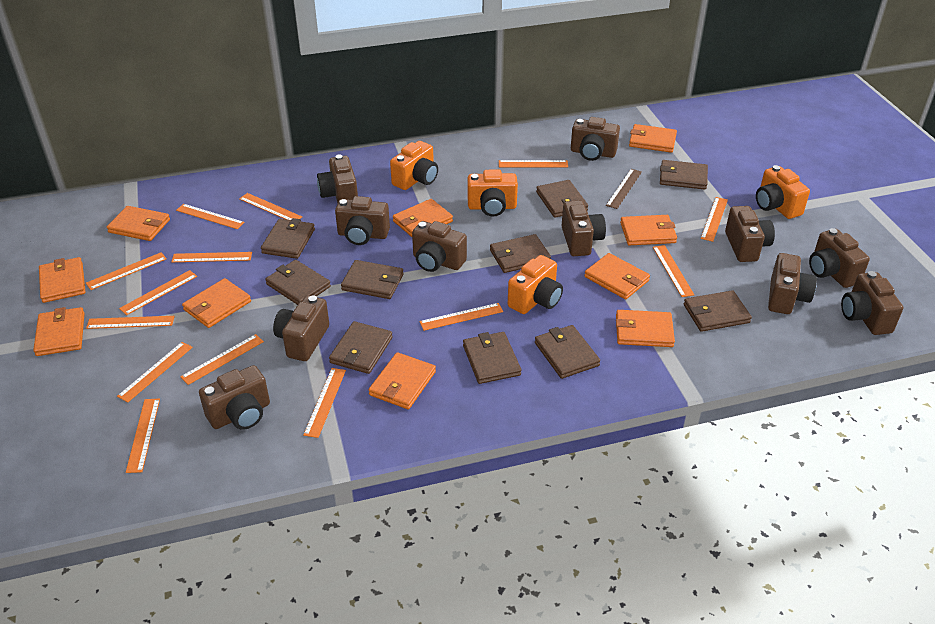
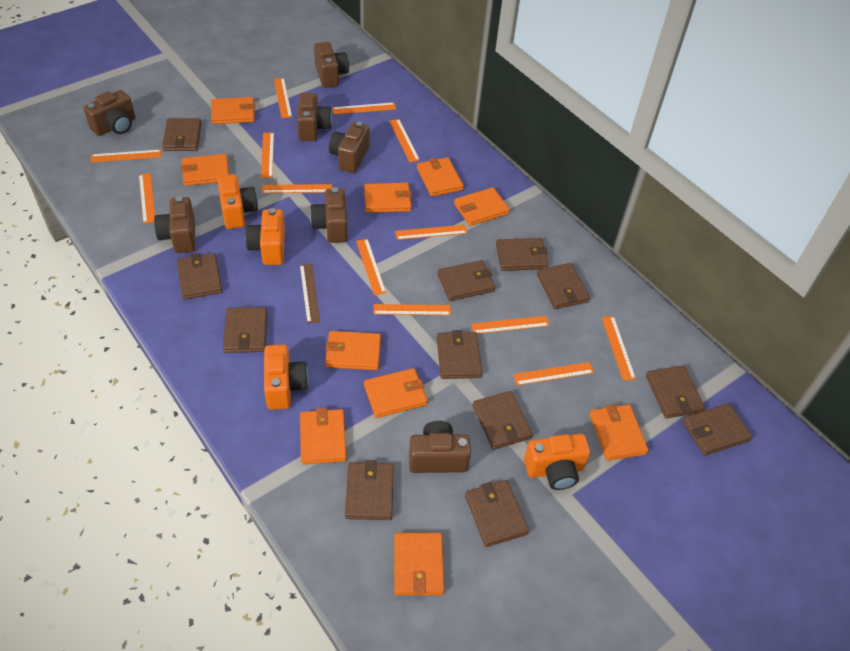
brown camera: [199,365,270,430] [273,295,329,361] [317,154,358,203] [335,196,390,245] [412,221,467,272] [562,200,606,256] [571,117,620,161] [725,206,775,262] [768,253,817,314] [809,228,870,288] [841,271,903,335] = 11 -> [83,90,136,136] [154,196,195,253] [297,93,332,141] [310,187,348,243] [314,42,349,88] [329,122,369,173] [409,421,471,473] = 7
brown wallet: [261,218,315,259] [265,260,331,305] [329,321,393,374] [341,260,403,299] [463,332,521,384] [490,234,551,273] [535,325,600,379] [536,180,588,218] [660,160,708,190] [684,290,752,332] = 10 -> [162,118,201,151] [177,253,222,300] [223,307,267,353] [345,460,394,520] [437,260,495,301] [437,330,482,379] [465,480,529,547] [473,391,533,450] [496,238,548,271] [537,263,590,309] [646,365,705,418] [682,403,752,456] = 12
orange ruler: [86,252,167,290] [86,316,175,329] [117,342,193,402] [119,270,197,315] [126,399,160,473] [171,252,252,262] [176,204,245,229] [180,334,264,385] [239,193,302,220] [303,368,346,438] [420,303,503,331] [499,160,568,167] [653,245,694,297] [701,197,728,242] = 14 -> [91,149,161,162] [139,173,155,224] [261,133,274,178] [262,184,332,193] [274,78,292,118] [332,103,396,114] [356,239,386,295] [373,304,451,315] [389,119,420,162] [395,225,467,240] [471,316,549,334] [513,362,594,385] [602,316,636,381] = 13

